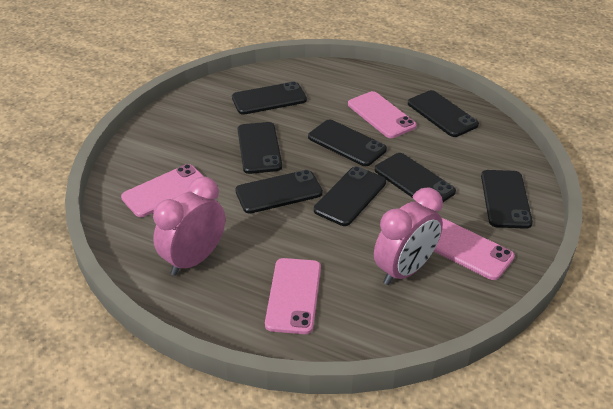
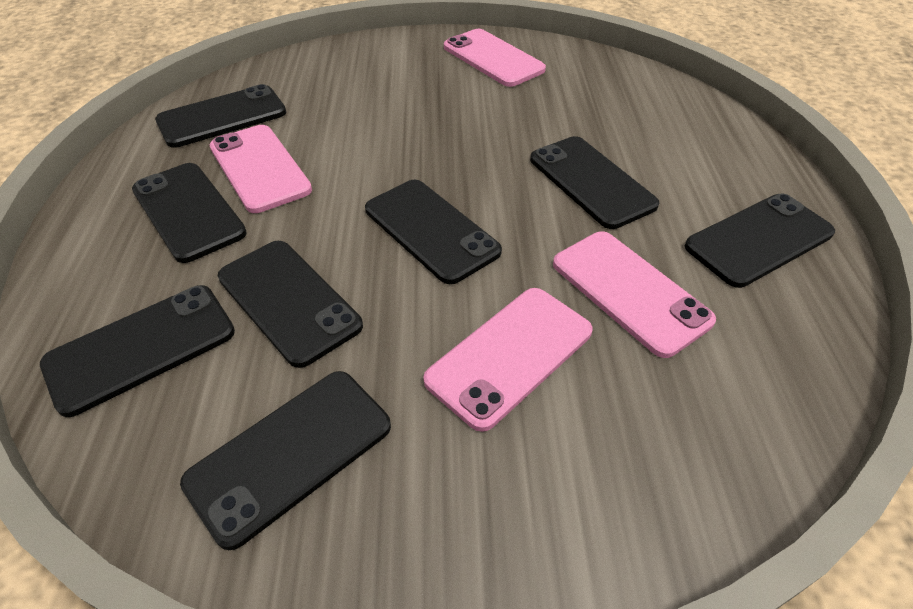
pink clock: [153,176,225,276] [374,187,443,285] = 2 -> none = 0

